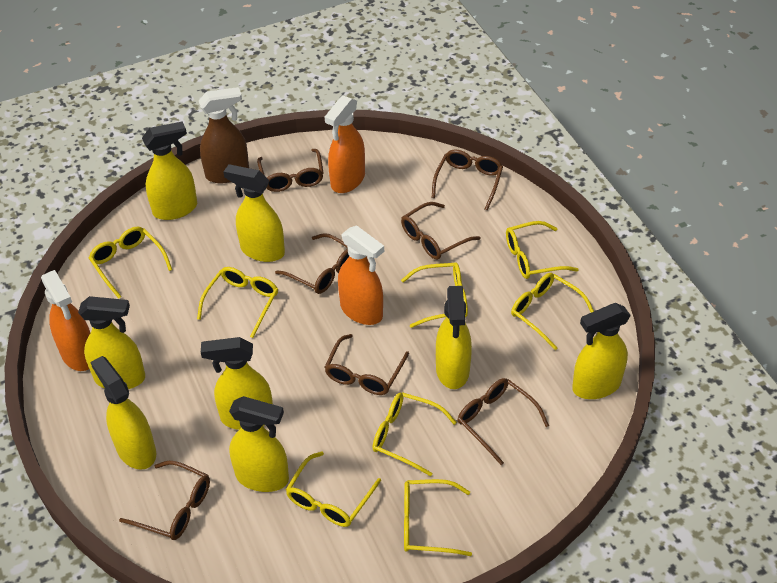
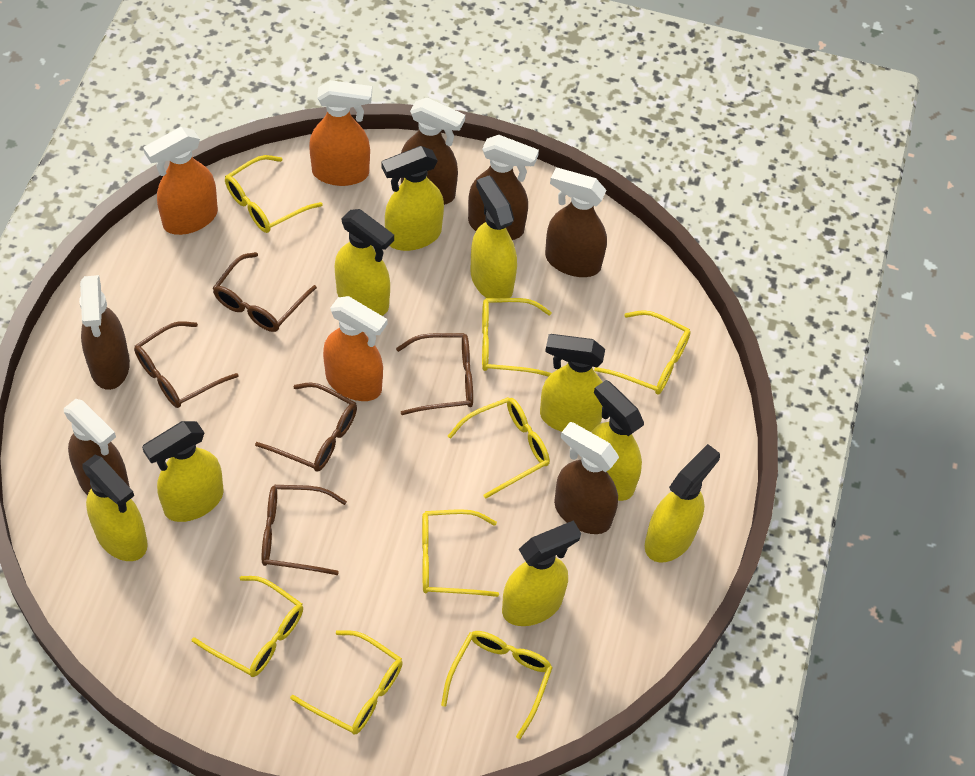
brown glasses: [119,461,210,540] [257,149,324,192] [275,233,349,294] [324,334,409,395] [401,202,481,260] [432,149,503,210] [458,378,549,465] = 7 -> [134,321,238,408] [213,252,317,332] [255,382,357,472] [262,485,347,575] [396,333,473,415] = 5
brown spray bottle: [199,87,249,183] = 1 -> [64,399,130,495] [79,275,130,390] [401,98,465,205] [468,135,539,240] [545,168,607,277] [554,422,619,534] = 6
yellow spray bottle: [78,296,145,389] [90,356,156,470] [142,122,197,220] [201,337,273,430] [223,164,285,262] [229,396,289,492] [436,286,472,389] [572,303,631,399] = 8 -> [82,455,148,561] [142,421,224,522] [335,209,394,316] [382,146,444,251] [470,175,517,303] [502,520,581,626] [540,334,605,432] [591,380,644,501] [645,444,720,562] = 9

